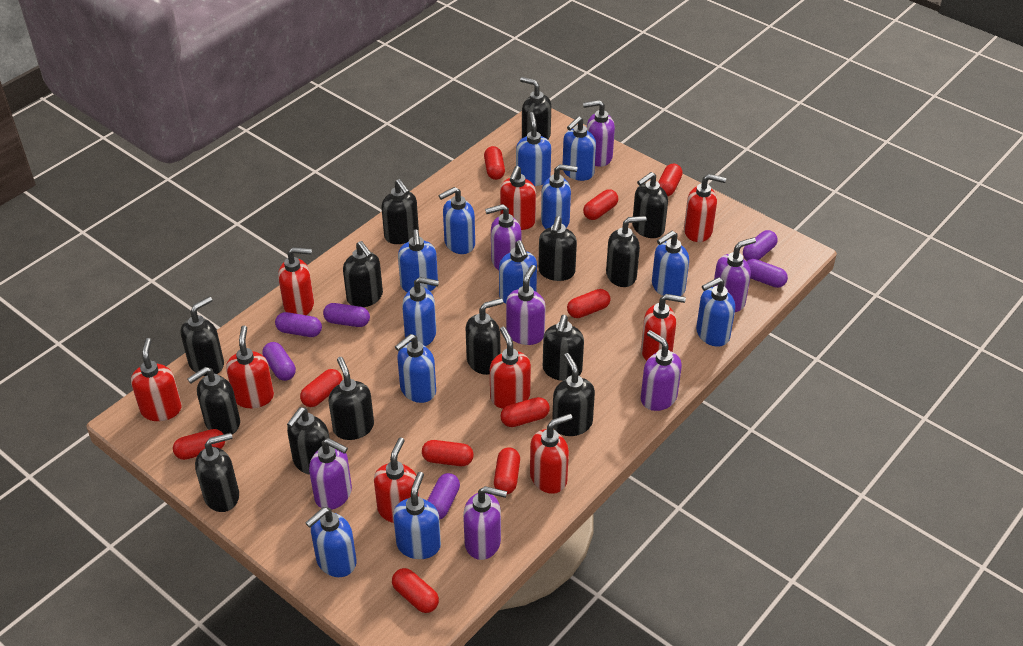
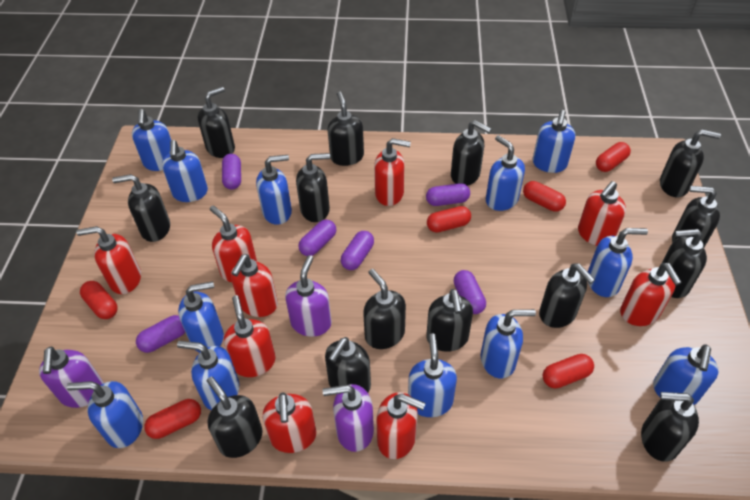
purple soap dispenser: [309,438,352,510] [463,486,507,560] [485,204,521,270] [506,265,546,345] [583,100,615,167] [641,330,682,411] [713,237,756,312] = 7 -> [39,346,103,408] [285,255,332,337] [323,384,374,452] = 3
red capsule: [173,429,225,460] [300,369,342,407] [392,568,439,613] [422,440,474,466] [484,146,505,180] [494,447,520,494] [500,397,550,427] [567,289,610,318] [583,189,618,220] [658,164,683,196] = 10 -> [80,281,118,319] [144,399,201,439] [427,206,471,233] [523,181,566,212] [543,354,594,388] [596,142,631,172] = 6

